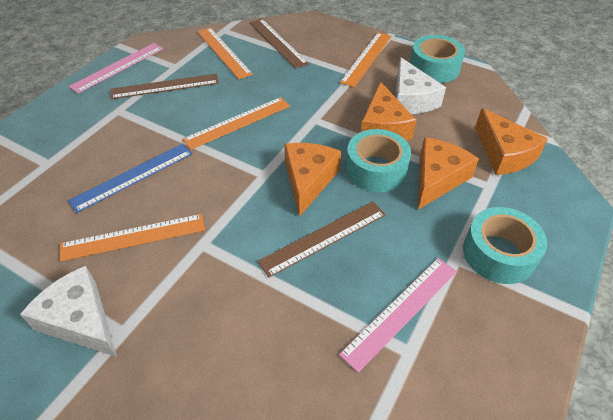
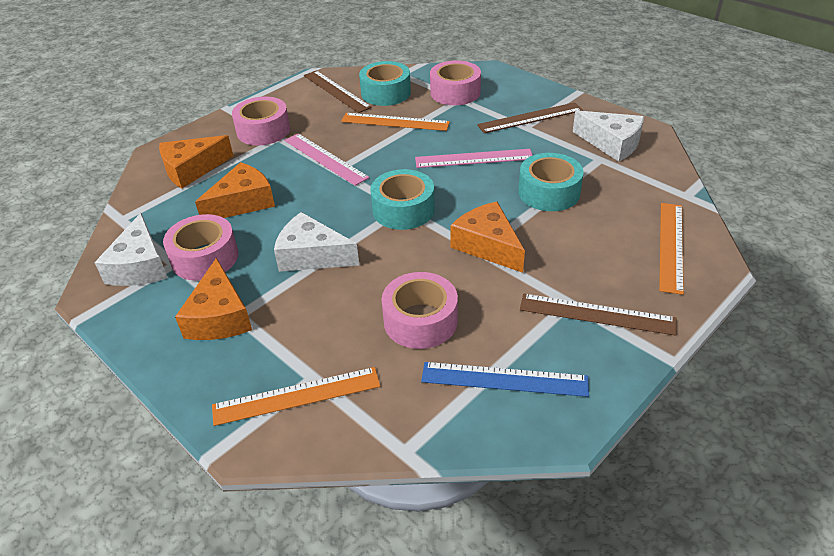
orange ruler: [59,214,205,261] [182,97,290,150] [197,28,253,79] [340,32,392,87] = 4 -> [212,367,380,426] [341,113,450,131] [659,203,684,295] = 3
pink tape: none = 0 -> [163,214,238,281] [232,97,290,145] [381,272,458,349] [430,60,481,105] = 4
white cheese: [20,266,117,357] [396,57,446,114] = 2 -> [94,213,168,286] [274,212,359,272] [573,110,644,162] = 3

